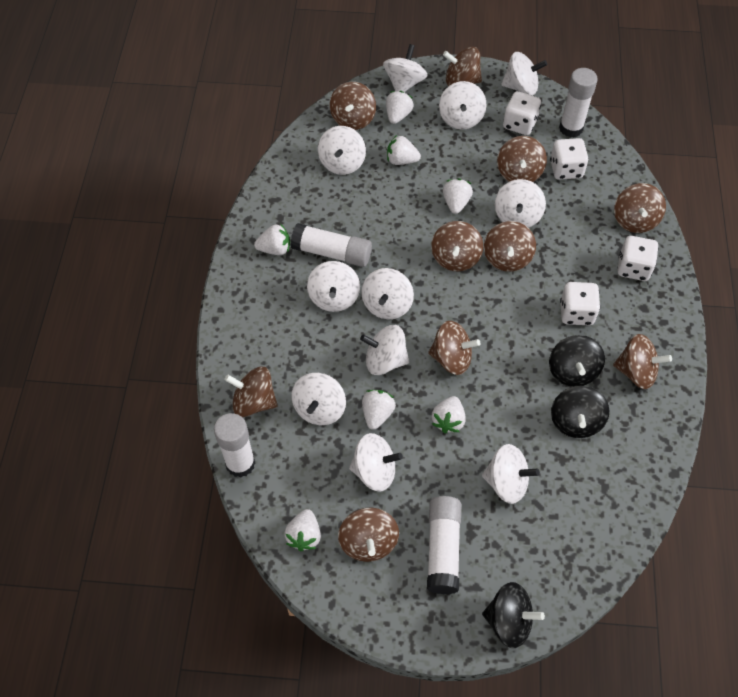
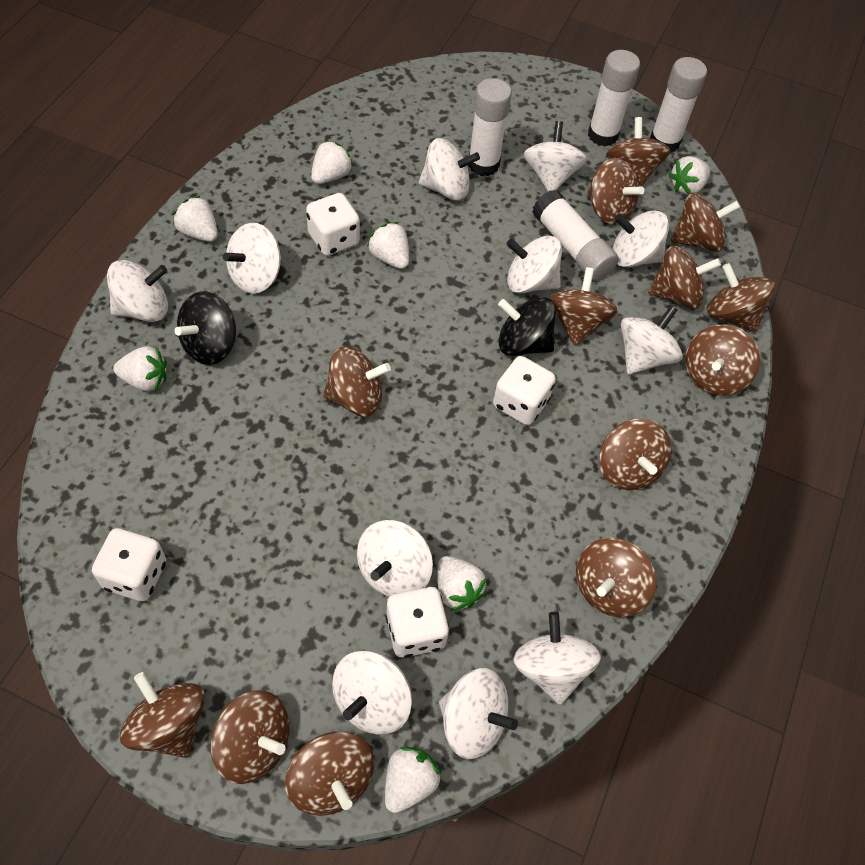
black spinning top: [482,582,545,648] [549,335,605,387] [551,386,609,438] = 3 -> [175,291,236,365] [498,297,556,356] = 2
brown spinning top: [225,367,278,417] [330,82,376,130] [338,508,399,562] [428,321,480,375] [431,221,483,271] [443,47,482,86] [484,221,536,272] [497,136,547,182] [613,334,672,389] [614,183,666,233] = 10 -> [120,672,205,758] [210,690,289,784] [285,732,374,816] [323,346,391,417] [549,267,618,346] [576,537,656,617] [588,158,644,225] [599,419,671,490] [606,117,671,187] [648,245,721,309] [671,193,740,252] [685,324,760,396] [707,263,775,332] = 13

